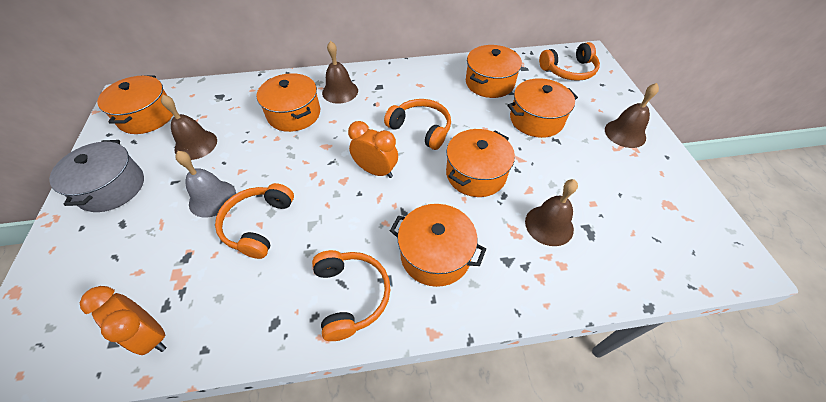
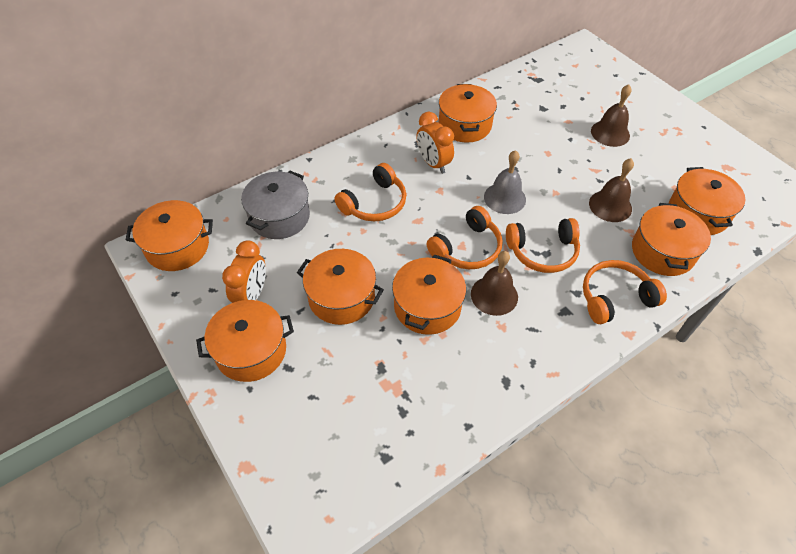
brown bell: [161,95,217,160] [322,41,358,104] [525,179,578,246] [605,83,659,148] = 4 -> [471,251,518,316] [589,158,634,222] [591,84,632,147] = 3
orange pot: [97,76,173,134] [256,73,320,132] [390,204,486,287] [446,129,515,197] [466,45,522,98] [507,78,578,138] = 6 -> [126,200,213,271] [196,300,294,382] [297,249,384,325] [392,255,466,335] [439,84,497,143] [632,203,711,276] [669,167,746,235] = 7

